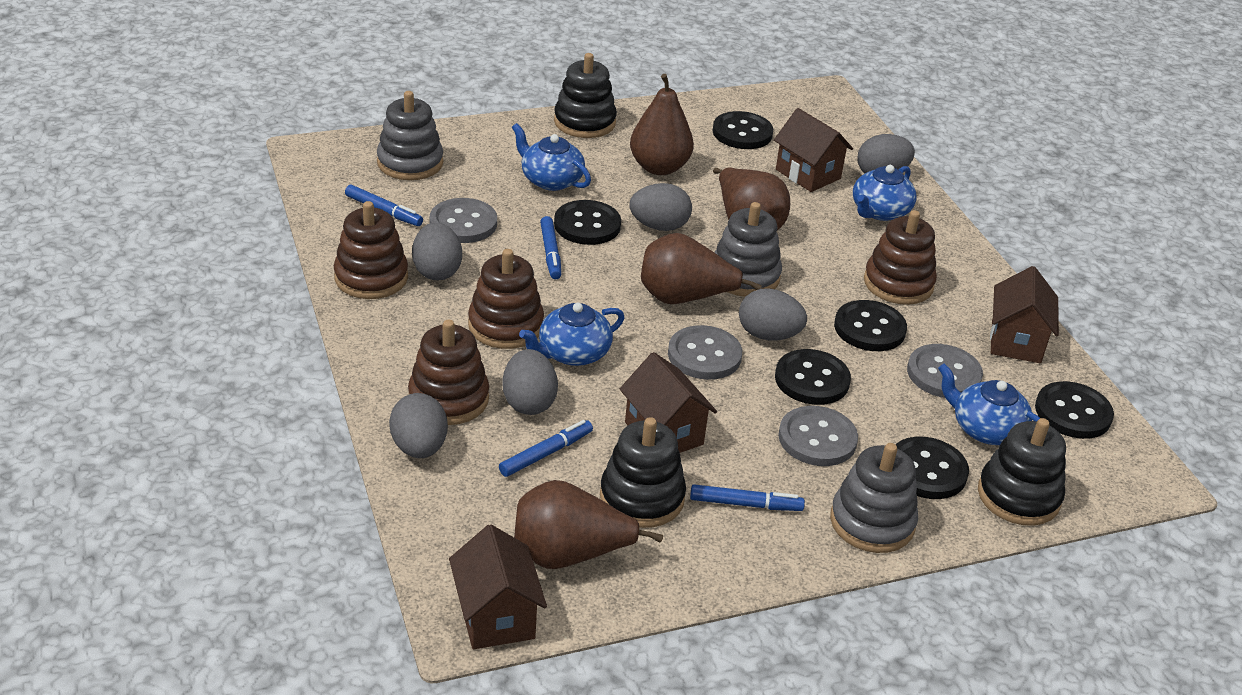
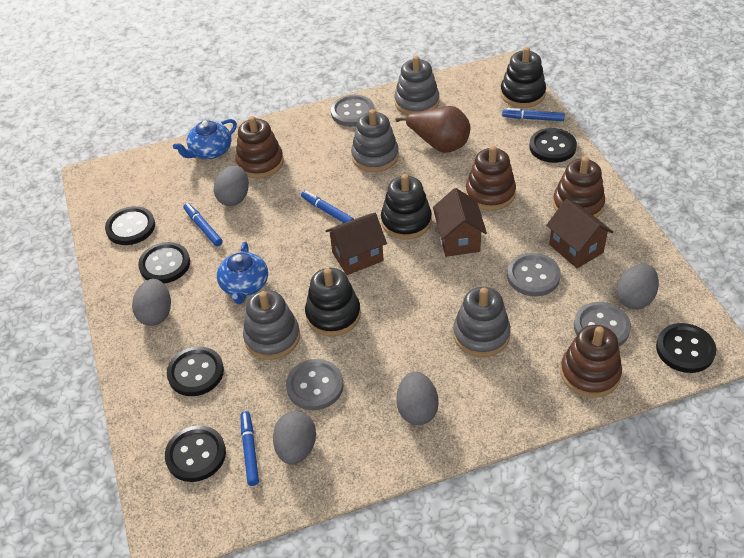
blue teapot: [512,123,591,191] [519,302,624,366] [853,165,917,221] [938,364,1040,445] = 4 -> [173,119,237,159] [217,242,268,304] = 2
brown house: [449,524,547,649] [620,352,717,453] [774,108,853,192] [990,266,1059,363] = 4 -> [325,213,387,275] [433,188,487,257] [546,199,613,268] = 3
brown pear: [514,480,663,569] [630,74,694,175] [641,233,762,304] [713,167,790,230] = 4 -> [396,106,470,153] = 1
grey egg: [389,393,448,458] [412,222,462,281] [502,349,558,415] [629,183,692,231] [739,288,807,340] [858,134,915,173] = 6 -> [132,279,171,326] [214,165,249,206] [273,411,316,464] [396,371,439,425] [617,263,659,309] = 5
grey stacking toy: [377,91,443,180] [714,202,782,297] [830,443,918,553] = 3 -> [243,290,300,360] [351,109,399,172] [395,55,439,115] [453,287,511,357] = 4

